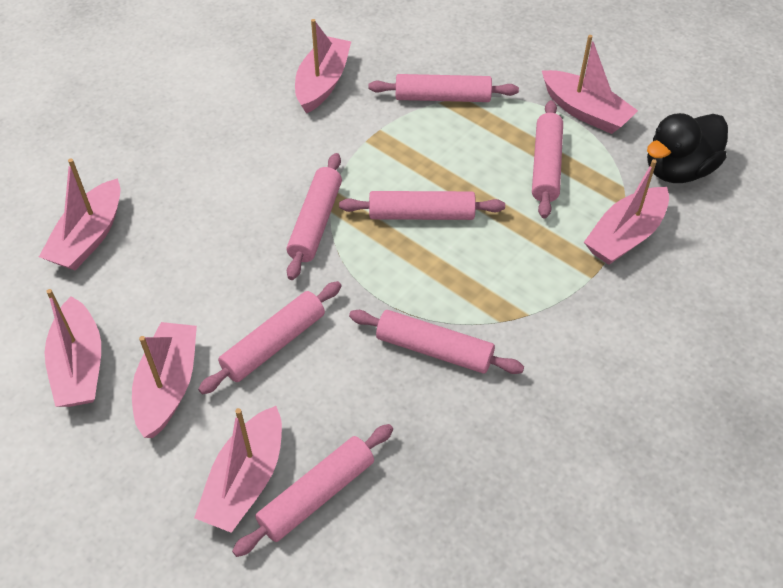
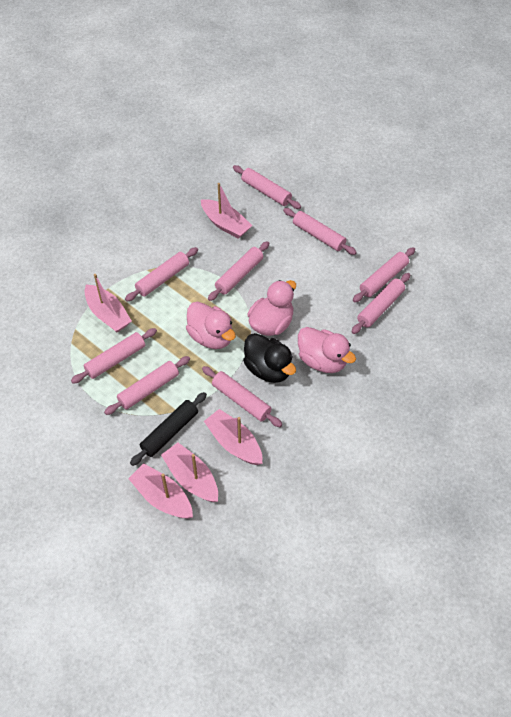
black rolling pin: none = 0 -> [130,392,207,466] = 1
pink boat: [39,159,120,270] [44,289,101,407] [132,322,197,438] [194,406,282,533] [295,19,351,114] [542,35,638,134] [584,159,669,265] = 7 -> [84,274,132,332] [128,463,193,519] [161,442,218,502] [201,183,252,239] [204,409,262,465] = 5
pink duck: none = 0 -> [186,302,236,349] [248,280,296,336] [298,327,356,373] = 3
pink rolling pin: [198,281,341,395] [232,424,393,557] [287,153,342,280] [339,191,505,220] [349,310,524,374] [368,74,519,102] [532,100,563,218] = 7 -> [71,328,157,384] [104,356,190,415] [125,247,198,302] [202,366,282,427] [208,241,269,301] [233,165,301,209] [283,208,357,255] [351,273,410,334] [353,247,415,302] = 9

